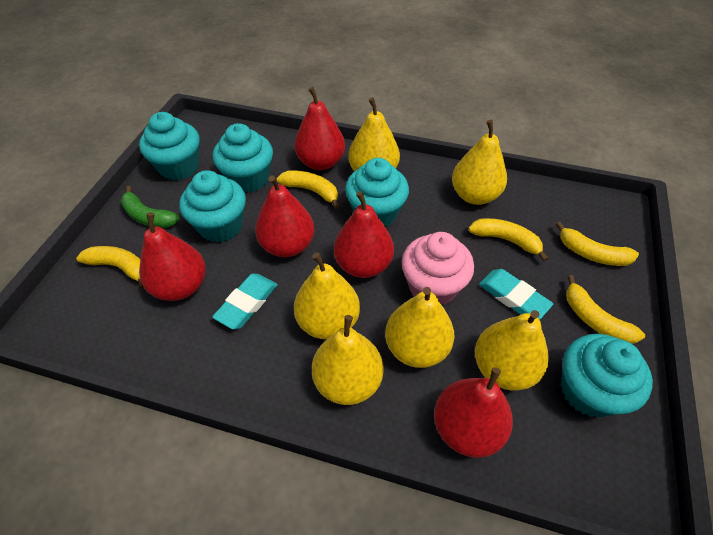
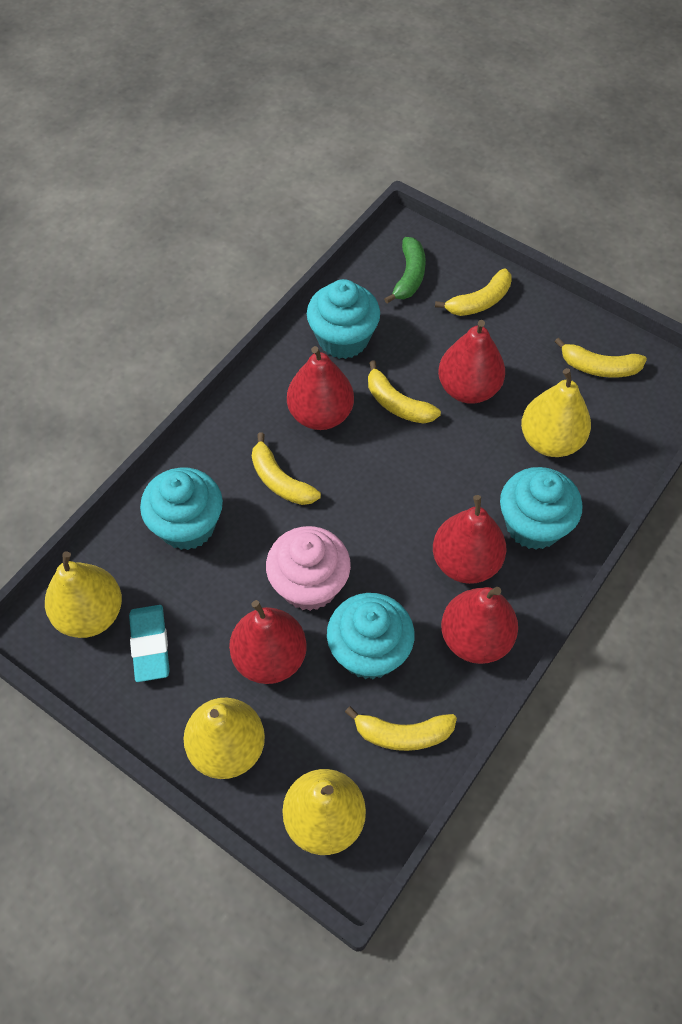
turquoise cupcake: [139,112,200,180] [179,170,246,243] [213,123,273,193] [345,158,409,227] [561,334,653,418] = 5 -> [140,467,223,550] [307,279,380,359] [327,593,415,679] [500,467,583,550] = 4
turquoise eraser: [212,274,278,329] [479,269,553,320] = 2 -> [129,605,170,682] = 1
yellow pear: [294,252,360,339] [312,315,383,405] [348,97,400,171] [385,287,454,368] [452,120,507,205] [475,310,549,391] = 6 -> [45,552,122,638] [183,698,265,779] [283,769,366,855] [521,368,591,457] = 4

